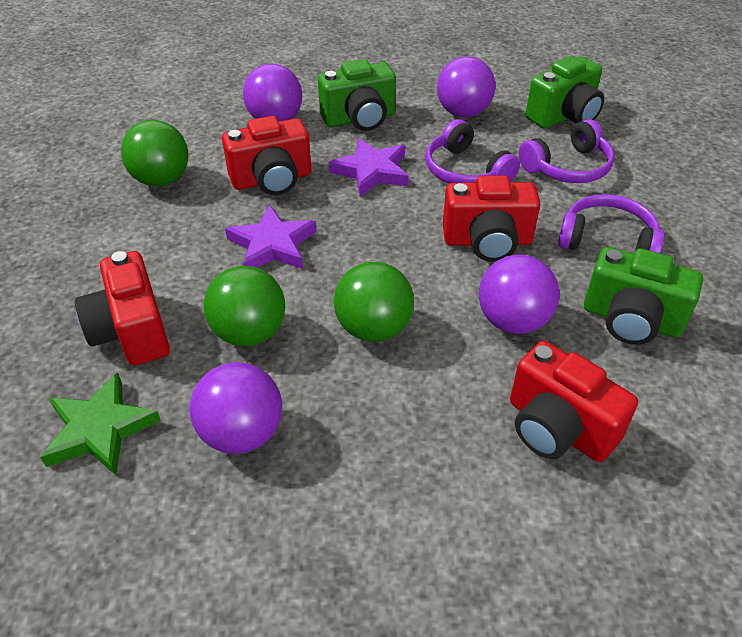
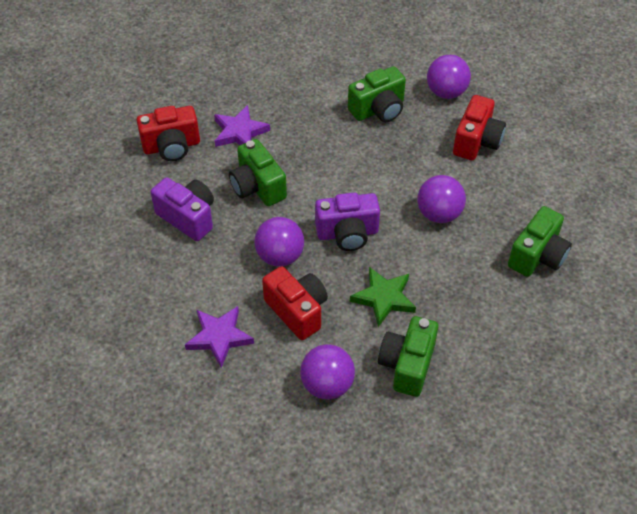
green ball: [121,120,189,186] [204,266,285,346] [334,262,414,342] = 3 -> none = 0
green camera: [318,59,396,131] [526,56,604,129] [584,247,703,345] = 3 -> [229,139,287,206] [348,66,406,122] [378,316,438,397] [508,206,572,277] = 4
purple camera: none = 0 -> [151,178,214,241] [315,192,380,251] = 2
purple headphones: [426,119,520,184] [519,119,615,183] [558,194,664,254] = 3 -> none = 0
red camera: [75,251,170,365] [222,116,311,195] [443,175,540,262] [510,341,638,462] = 4 -> [137,106,200,161] [262,266,328,340] [453,95,506,160] = 3

